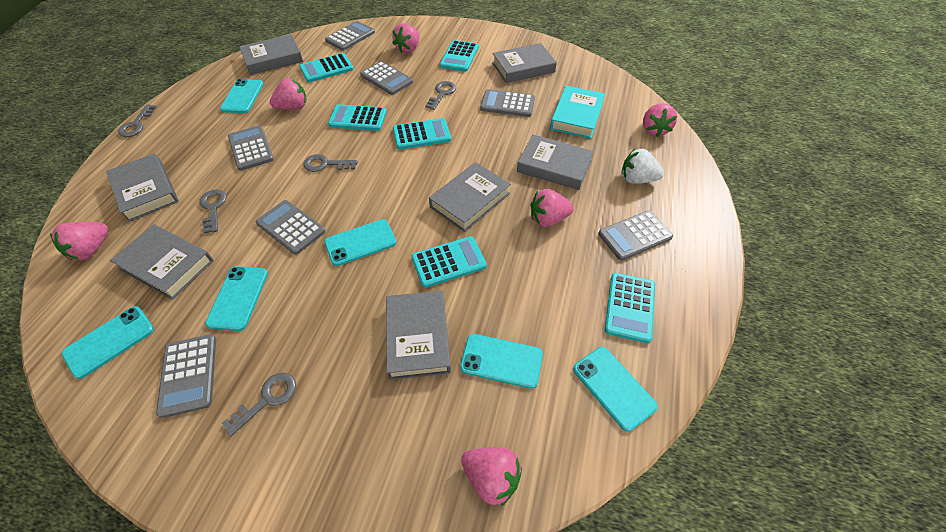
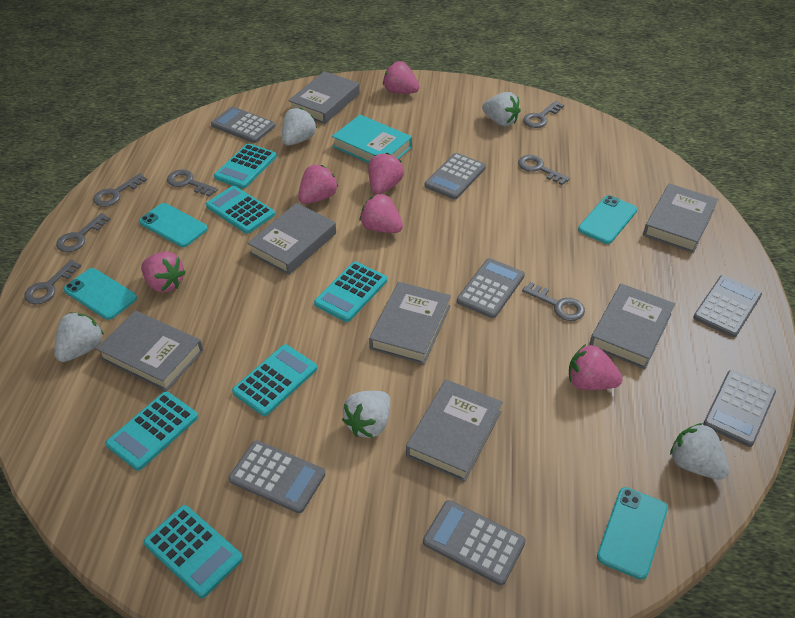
grey key: [118,104,157,137] [199,190,227,234] [222,373,296,436] [304,154,358,172] [425,81,456,110] = 5 -> [24,260,81,304] [56,213,111,252] [93,173,147,207] [167,170,218,197] [518,155,570,185] [522,282,585,321] [523,101,564,128] = 7
turquoise phone: [62,306,154,379] [205,266,268,331] [220,79,263,113] [324,219,396,266] [460,334,543,389] [573,347,658,432] = 6 -> [64,268,137,320] [139,203,208,247] [578,195,637,244] [597,487,668,580] = 4
white strawberry: [621,149,664,184] = 1 -> [54,312,104,362] [282,108,317,146] [342,391,390,438] [482,92,521,126] [670,423,729,480] = 5

